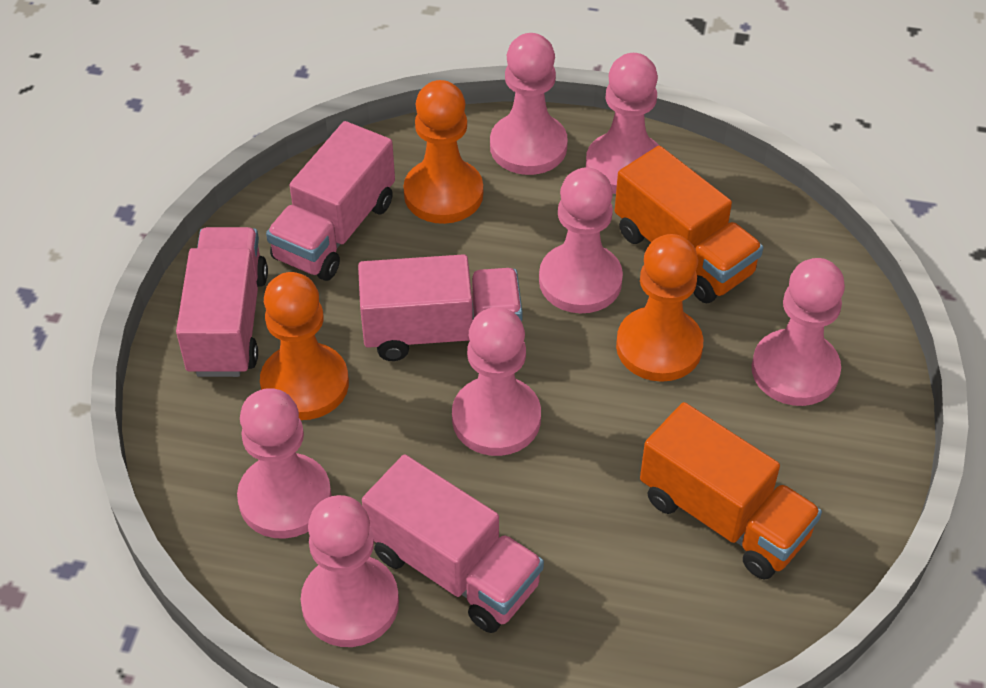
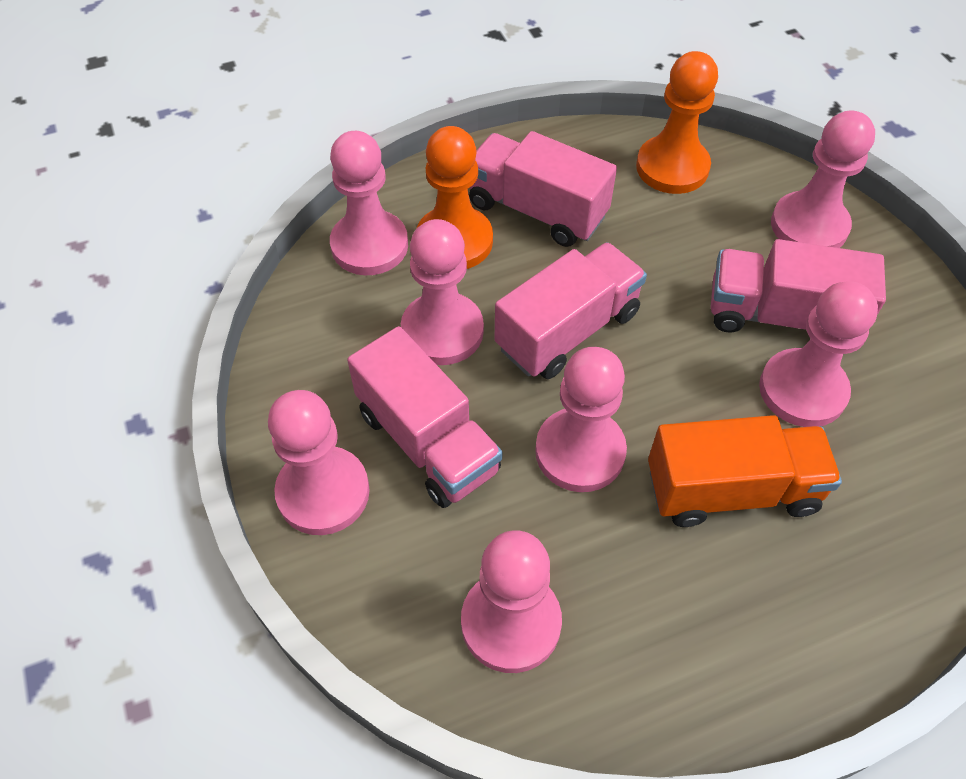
orange pawn: [260,272,349,420] [403,80,483,224] [616,234,703,382] = 3 -> [417,126,493,269] [636,51,718,194] = 2
orange truck: [615,146,763,303] [640,402,822,580] = 2 -> [648,415,842,527] = 1

